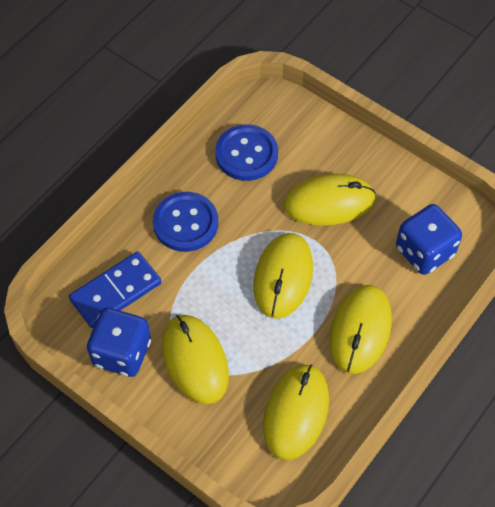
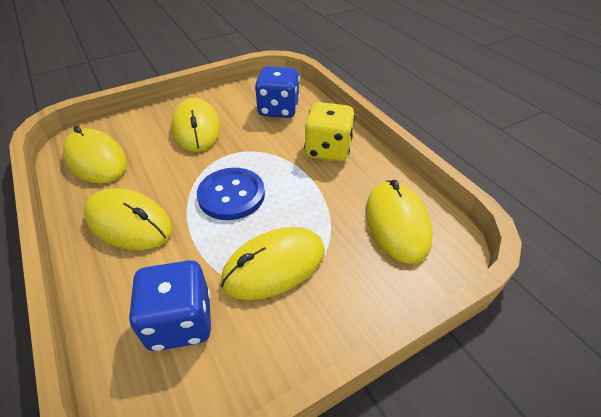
blue button: [153,192,218,252] [215,124,278,181] = 2 -> [197,168,265,220] = 1
blue domino: [69,251,161,328] = 1 -> none = 0
yellow dice: none = 0 -> [304,102,355,162] = 1

